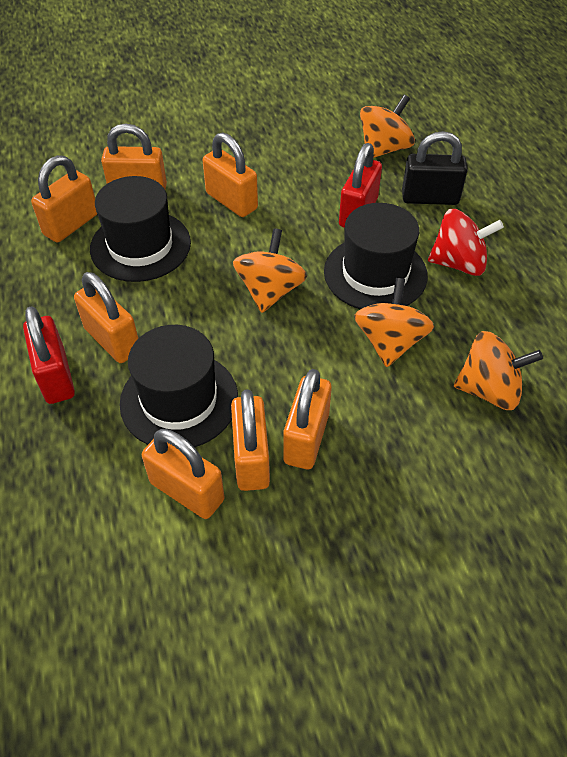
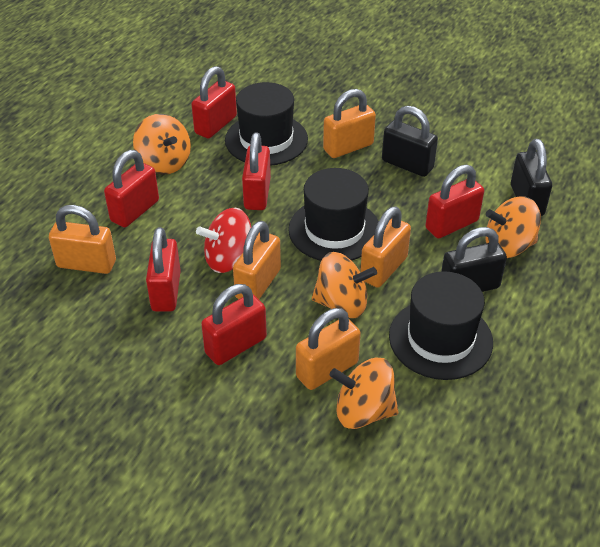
black padlock: [402,131,468,205] = 1 -> [382,106,438,177] [441,227,507,292] [511,139,552,216] = 3
orange padlock: [31,155,97,243] [74,272,138,363] [101,123,167,189] [142,429,225,519] [203,132,258,217] [231,389,270,491] [283,369,332,469] = 7 -> [49,205,116,274] [233,221,281,299] [296,308,361,390] [323,89,376,158] [360,206,411,288] = 5
red padlock: [23,306,75,404] [339,143,382,228] = 2 -> [104,150,159,227] [146,227,181,312] [191,66,237,138] [201,284,267,365] [242,132,271,210] [425,165,484,239] = 6

